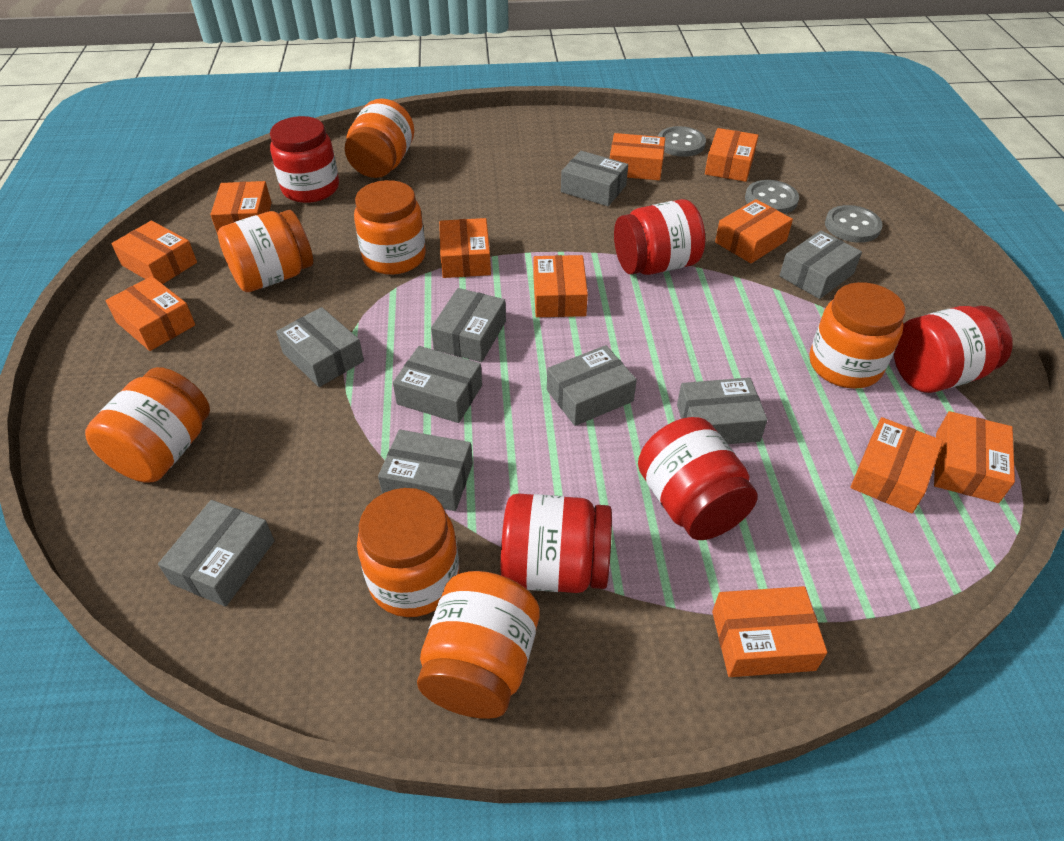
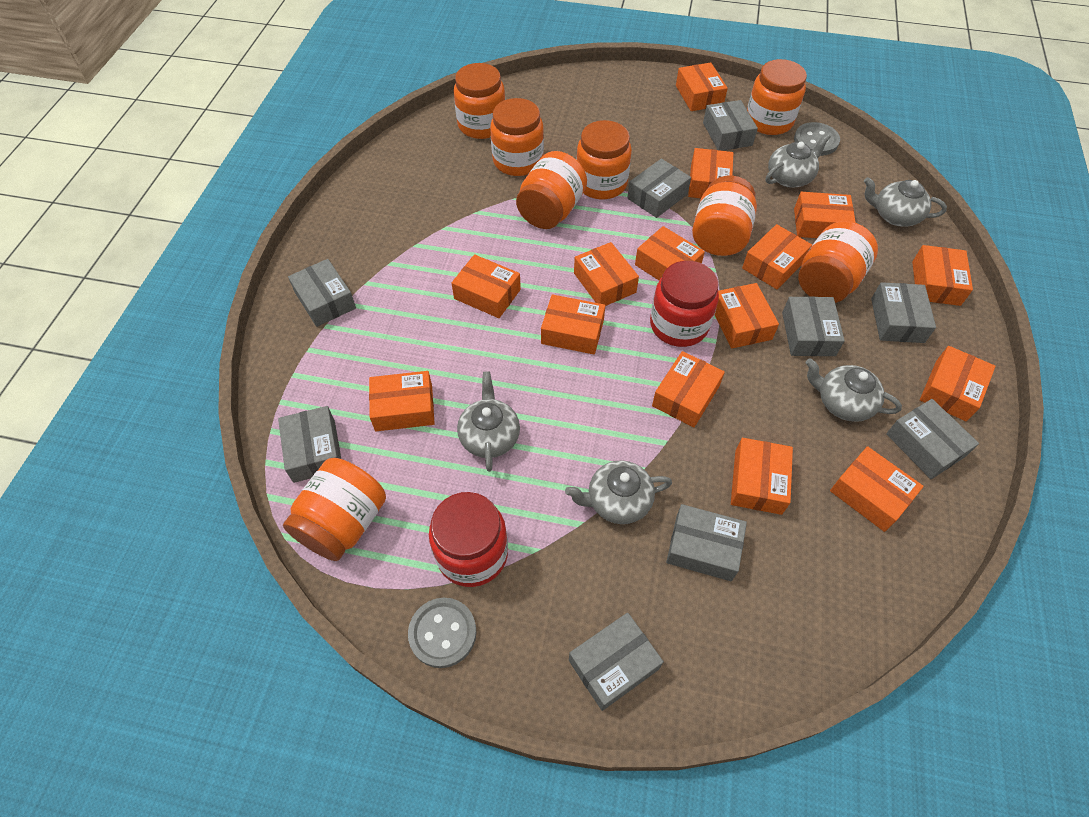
grey button: [658,126,706,157] [745,180,799,214] [825,205,883,243] = 3 -> [408,598,477,668] [794,122,840,156] = 2
grey teapot: none = 0 -> [457,371,520,472] [565,460,672,524] [766,133,831,188] [805,358,902,422] [864,177,947,226] = 5
orange box: [105,276,195,351] [111,221,197,284] [210,181,272,235] [439,218,491,278] [534,255,588,317] [610,133,665,180] [705,128,759,182] [712,586,827,677] [715,199,793,263] [850,417,943,514] [934,411,1015,503] = 11 -> [369,371,435,431] [452,254,521,318] [541,294,605,354] [574,242,639,306] [635,226,705,280] [652,351,725,427] [676,63,728,111] [688,148,733,198] [715,283,779,349] [731,438,793,515] [742,224,812,289] [794,192,856,238] [830,446,924,532] [912,245,973,306] [920,346,996,421] = 15
orange jar: [85,367,210,483] [218,210,313,292] [345,98,414,178] [354,180,426,275] [357,488,459,617] [417,571,540,719] [810,282,905,389] = 7 -> [283,458,386,561] [454,63,505,139] [490,98,544,176] [516,151,587,229] [576,120,632,199] [692,175,757,256] [747,59,807,135] [798,221,878,303] = 8
red jar: [270,116,339,203] [501,494,612,593] [614,199,705,275] [638,417,757,540] [893,306,1013,393] = 5 -> [429,492,508,587] [650,261,719,347] = 2

